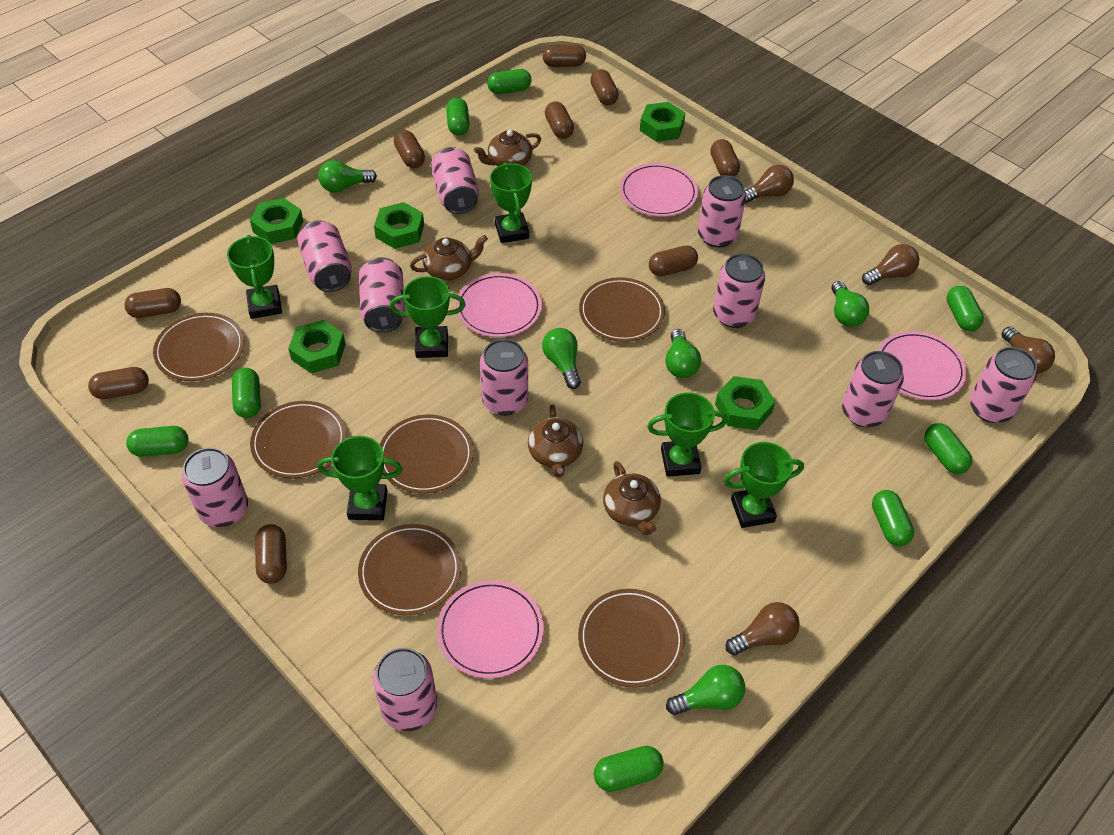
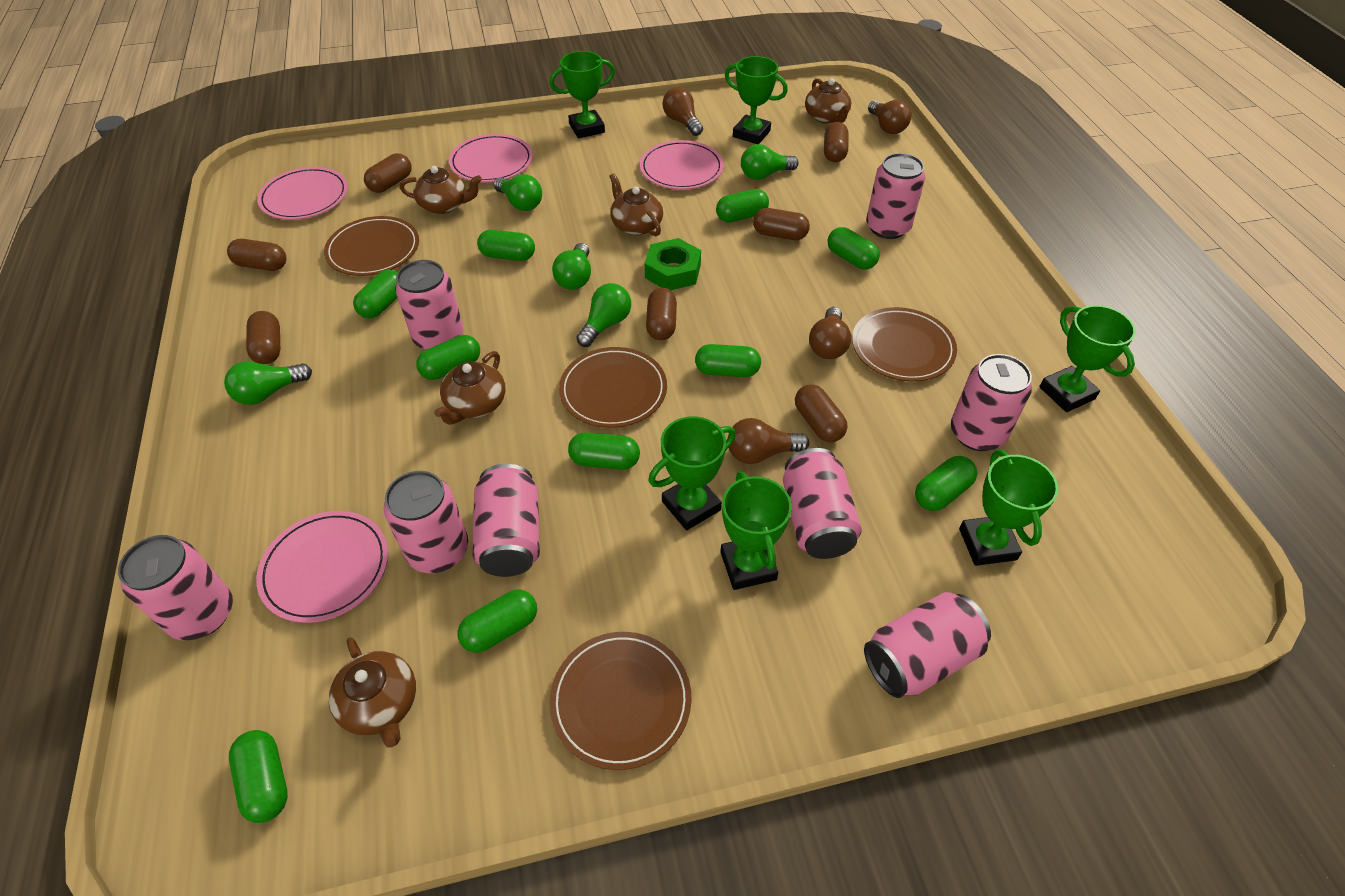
brown capsule: [88,367,149,399] [124,288,181,318] [255,524,287,584] [394,130,425,168] [542,45,586,67] [545,101,574,139] [590,69,619,105] [649,245,698,276] [710,139,740,177] = 9 -> [227,239,286,271] [246,311,280,364] [364,153,412,193] [646,288,677,340] [753,208,810,240] [795,384,847,442] [824,122,849,162] = 7
brown plate: [153,313,245,381] [250,401,346,478] [358,524,461,616] [380,415,474,493] [578,589,685,688] [579,277,665,342] = 6 -> [324,216,419,276] [549,632,692,770] [559,347,667,428] [852,307,957,381] = 4
brown teapot: [410,235,488,280] [474,130,541,166] [528,405,583,477] [603,461,661,535] = 4 -> [329,637,416,748] [400,166,482,214] [434,351,505,425] [609,173,663,236] [805,78,851,124] = 5
green capsule: [126,426,189,457] [232,368,261,418] [446,97,469,136] [487,69,531,94] [594,746,664,792] [872,490,914,546] [924,423,972,474] [947,286,984,331] = 8 -> [229,730,288,823] [353,270,398,319] [416,335,480,380] [458,589,537,653] [477,230,535,261] [568,432,640,470] [695,344,761,377] [716,189,769,222] [828,227,880,270] [915,456,977,511] = 10
green nut: [250,198,303,244] [288,320,346,373] [374,202,424,249] [640,102,685,142] [715,376,775,430] = 5 -> [645,238,701,290] = 1
pink can: [182,447,248,527] [297,221,352,292] [359,257,405,333] [373,648,437,731] [431,147,479,214] [480,339,528,416] [698,175,746,248] [713,254,765,328] [842,351,904,427] [970,347,1037,423] = 10 -> [118,535,233,641] [384,471,468,573] [395,260,464,350] [472,464,540,577] [783,448,862,559] [864,592,991,698] [866,153,925,239] [951,354,1032,451] = 8

